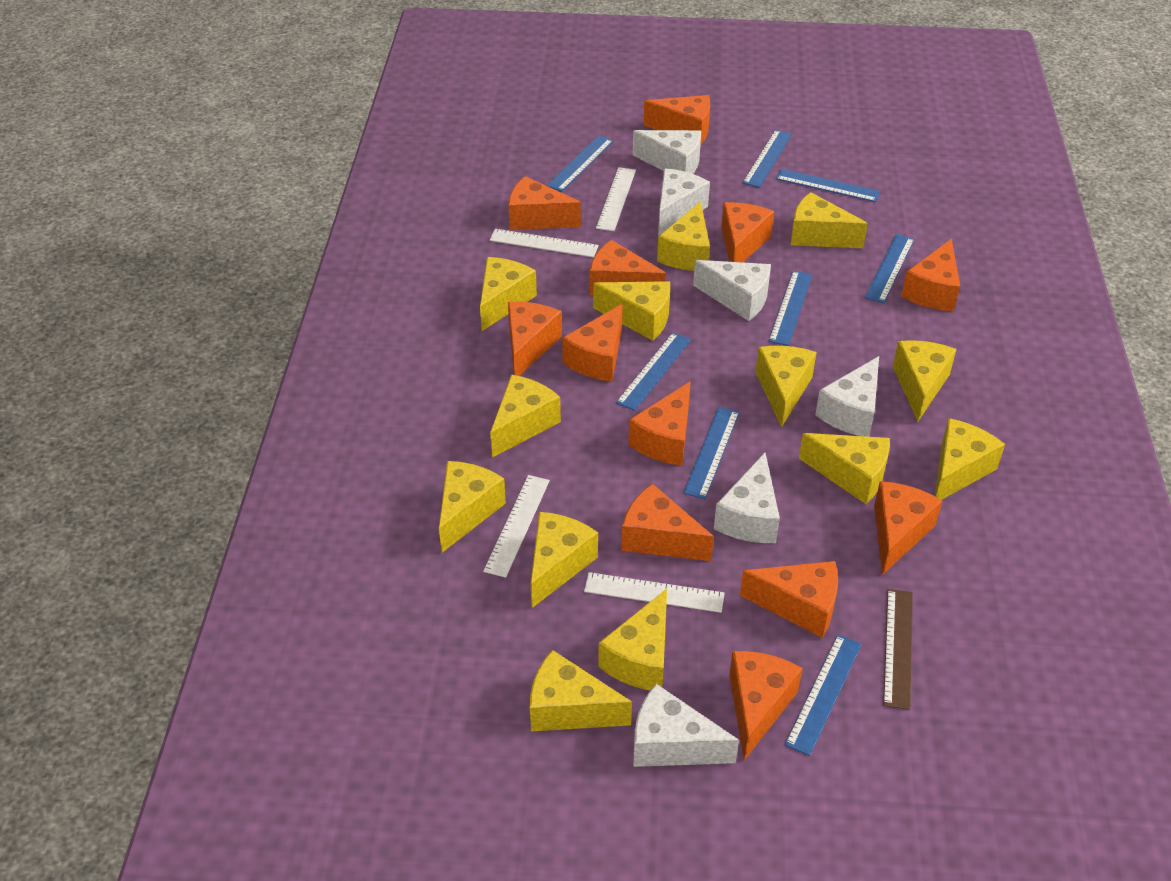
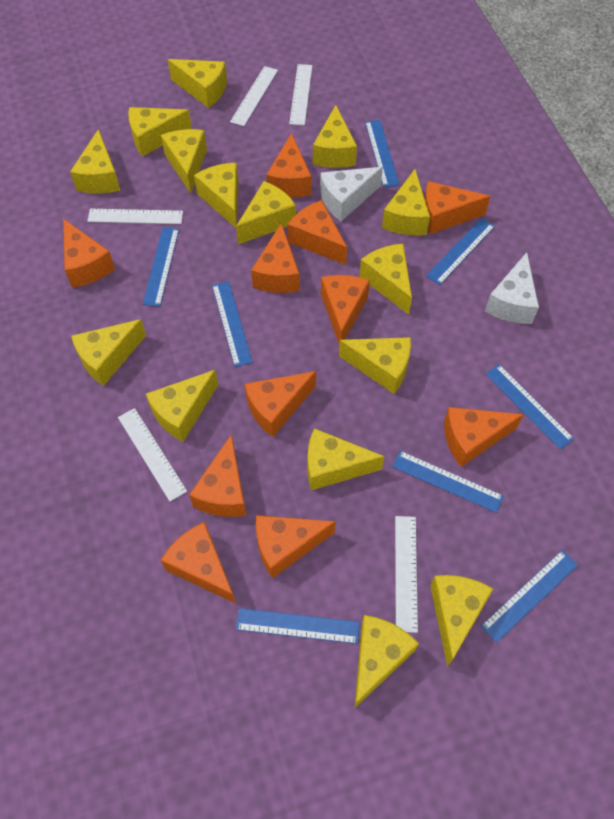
brown ruler: [883,589,913,710] = 1 -> none = 0
orange cheese: [508,302,562,376] [509,176,581,230] [562,304,623,382] [590,240,666,296] [622,483,714,561] [628,381,691,466] [643,95,710,145] [721,202,774,262] [729,651,803,760] [740,561,838,638] [874,481,942,575] [901,239,960,311] = 12 -> [63,219,115,288] [161,522,236,604] [189,434,246,517] [245,371,316,437] [251,223,300,293] [256,515,336,578] [266,133,312,198] [288,200,347,265] [321,275,370,344] [425,181,491,234] [444,407,524,467] = 11
white cheese: [633,130,701,174] [633,684,739,767] [658,168,710,236] [693,260,771,321] [714,453,780,543] [815,356,879,437] = 6 -> [320,167,383,221] [485,252,539,324] = 2
white ruler: [483,475,550,578] [490,229,598,258] [584,572,725,613] [596,167,636,231] = 4 -> [88,209,183,224] [118,408,187,501] [230,66,278,126] [289,64,312,125] [395,516,418,633] = 5
yellow cheese: [439,461,506,553] [480,257,537,331] [490,375,561,458] [530,650,632,731] [531,512,598,608] [593,281,670,341] [598,589,667,690] [657,201,710,271] [755,346,817,428] [791,192,868,248] [799,433,890,504] [893,340,956,421] [935,418,1005,500] = 13 -> [70,129,120,194] [71,319,146,386] [128,107,192,156] [146,370,218,442] [161,129,207,193] [168,59,227,108] [194,163,239,228] [236,181,296,244] [308,428,384,490] [313,105,357,168] [339,337,411,394] [354,615,419,709] [359,244,412,315] [382,169,430,236] [430,575,493,667] = 15

